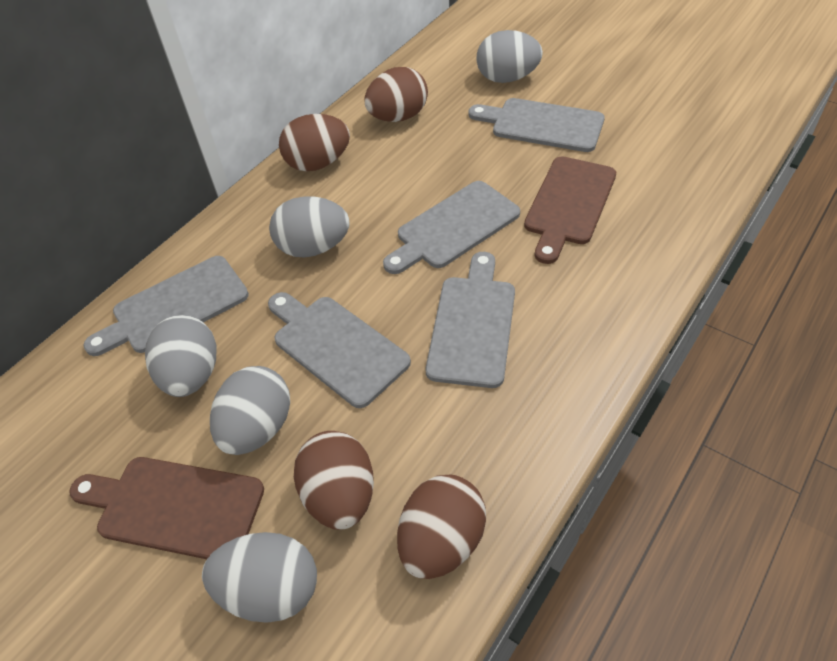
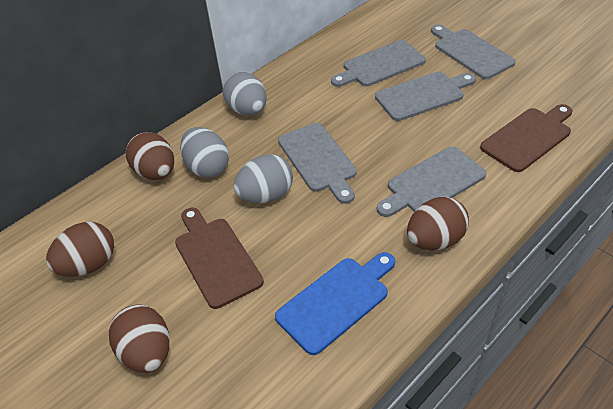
blue cutting board: none = 0 -> [275,252,395,355] = 1
grey egg: [145,315,217,397] [202,532,317,623] [210,366,290,455] [269,196,350,258] [476,30,543,83] = 5 -> [180,127,229,178] [223,72,267,116] [234,154,293,203] = 3

